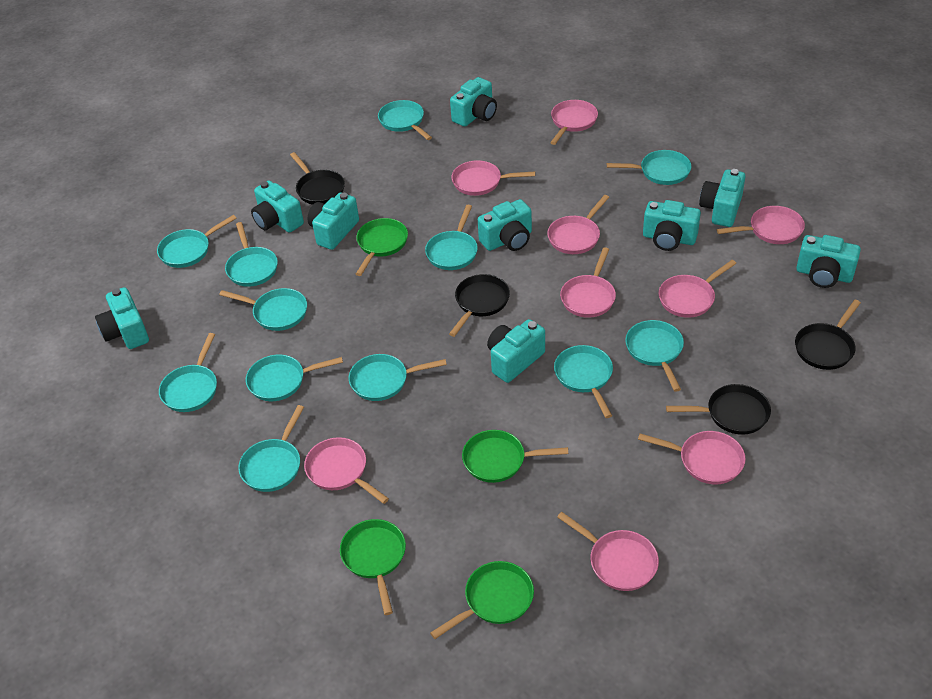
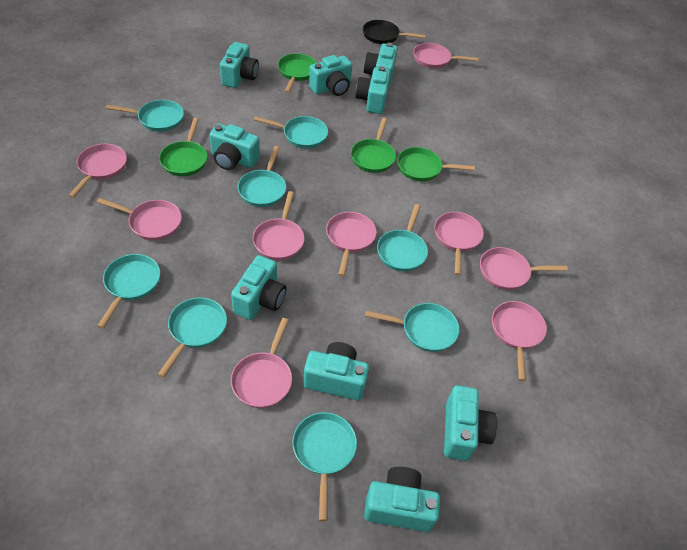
black pan: [290,152,345,205] [449,274,510,337] [666,384,771,435] [795,300,861,370] = 4 -> [363,20,426,44] = 1
turquoise pan: [157,215,237,268] [159,333,217,412] [219,288,307,331] [225,222,278,287] [238,405,304,492] [246,355,343,401] [349,354,447,401] [378,100,432,140] [425,205,478,270] [554,345,613,418] [607,150,691,185] [625,320,684,392] = 12 -> [97,254,160,329] [106,100,184,132] [158,297,227,378] [238,146,286,207] [254,116,328,149] [292,412,357,521] [365,303,459,352] [377,204,428,272] = 8

